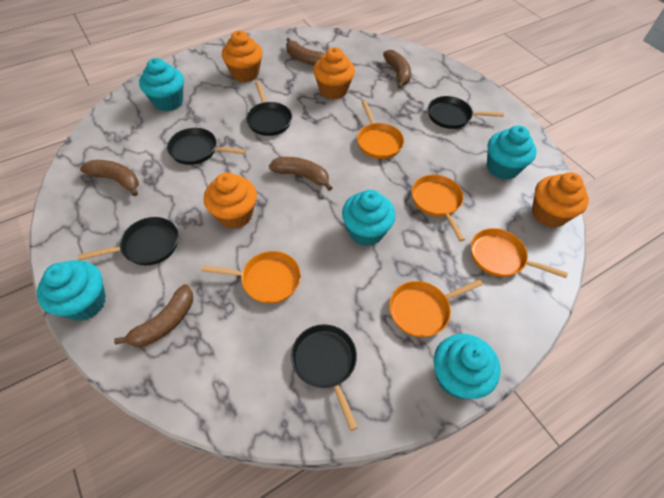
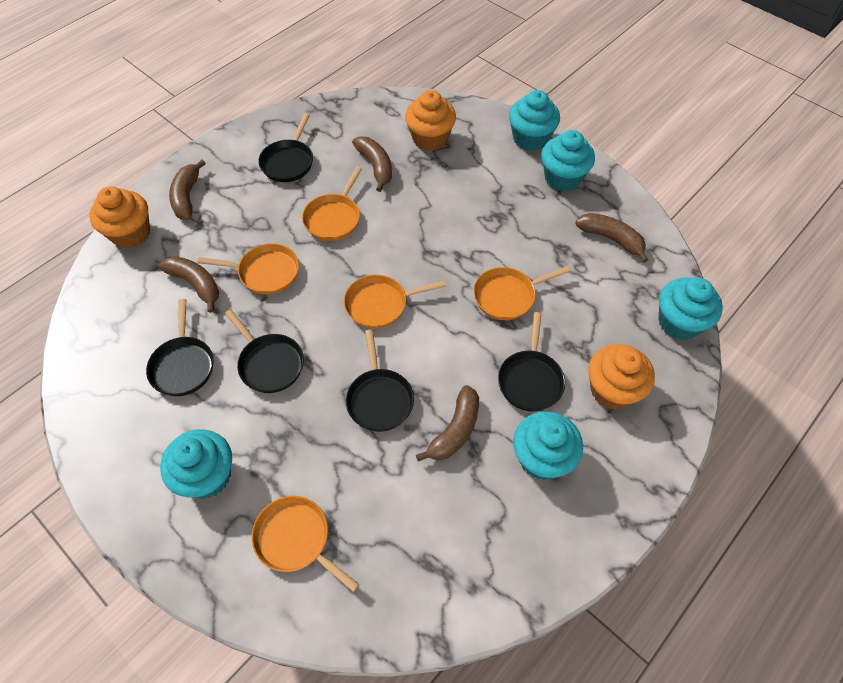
orange cupcake: [204,172,257,229] [222,31,263,82] [313,47,355,99] [532,172,589,228] = 4 -> [89,186,150,248] [405,90,456,151] [588,344,655,410] = 3

